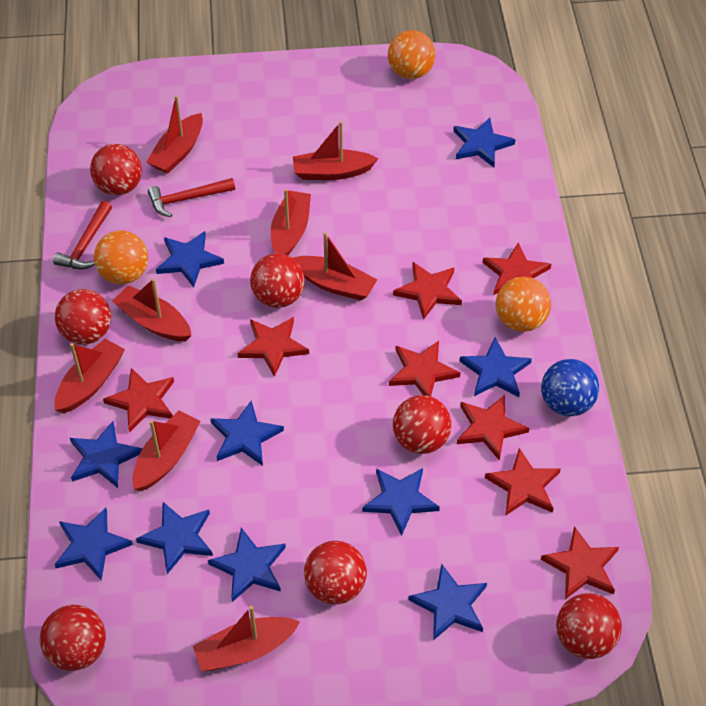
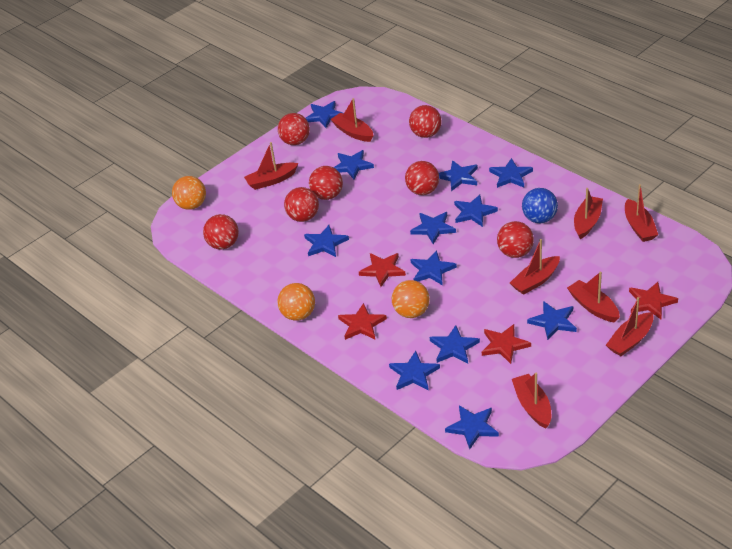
blue star: [54,508,133,580] [70,421,142,488] [136,502,213,574] [156,231,224,287] [208,528,286,602] [210,400,284,466] [362,468,440,536] [408,564,487,641] [453,118,515,167] [460,337,532,397] = 10 -> [304,225,349,257] [306,101,344,128] [333,150,374,179] [389,351,440,391] [410,212,456,244] [410,250,457,286] [430,325,480,364] [439,160,478,191] [445,405,499,449] [454,194,498,227] [489,158,533,188] [527,301,577,340] = 12
red hammer: [53,201,112,270] [148,178,235,217] = 2 -> none = 0
red star: [103,368,174,433] [237,317,309,377] [389,341,460,396] [393,262,462,320] [457,395,530,461] [483,242,551,295] [485,448,561,516] [541,526,619,600] = 8 -> [338,303,387,340] [359,253,406,287] [482,324,531,364] [629,282,678,319] = 4

